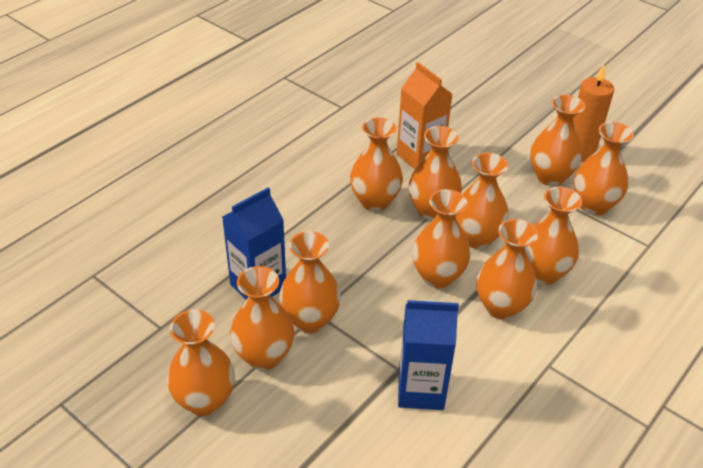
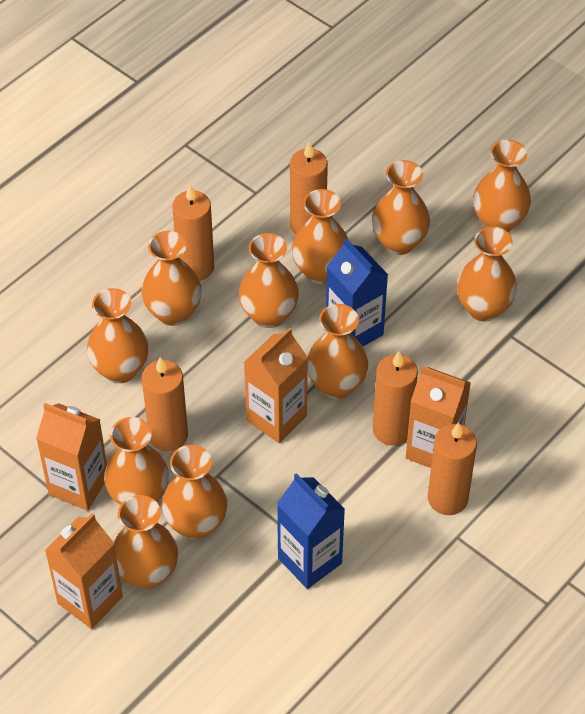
orange candle: [573,64,614,162] = 1 -> [142,357,188,451] [172,185,214,281] [290,142,328,235] [373,351,418,445] [428,422,477,515] = 5
orange carton: [396,62,452,169] = 1 -> [36,403,107,511] [45,513,123,629] [244,327,308,443] [405,366,471,468] = 4

